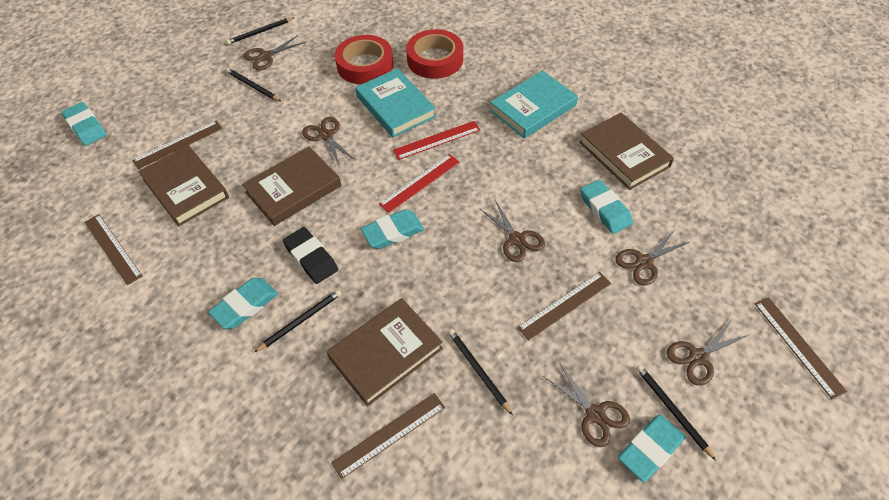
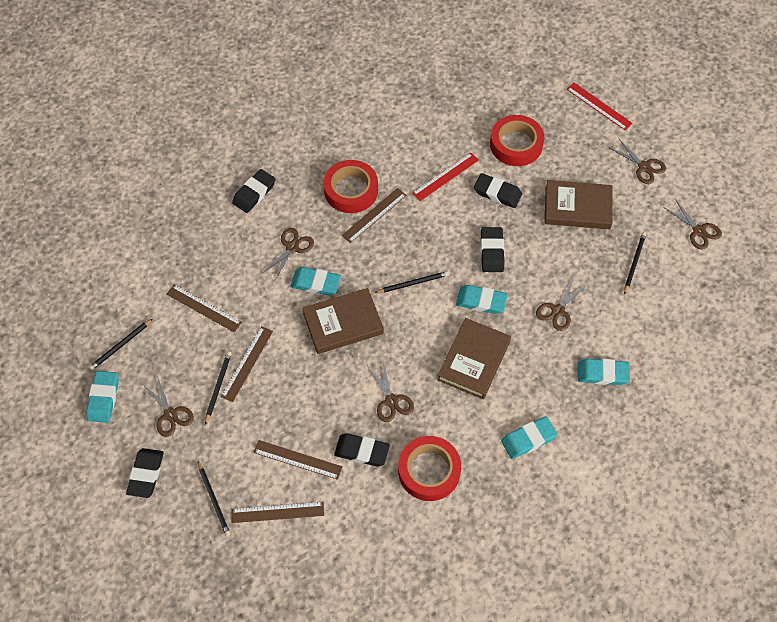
black eraser: [283,227,338,284] = 1 -> [126,448,164,498] [232,169,276,213] [334,433,390,466] [474,173,522,208] [481,227,504,272] = 5
brown book: [138,145,229,226] [242,146,341,226] [326,298,443,406] [579,113,674,190] = 4 -> [302,288,384,354] [437,318,511,399] [544,180,613,229] = 3
red tape: [335,35,393,84] [406,29,463,79] = 2 -> [323,160,378,213] [398,436,461,501] [490,115,544,166] = 3
turquoise book: [355,68,436,138] [490,71,578,139] = 2 -> none = 0

